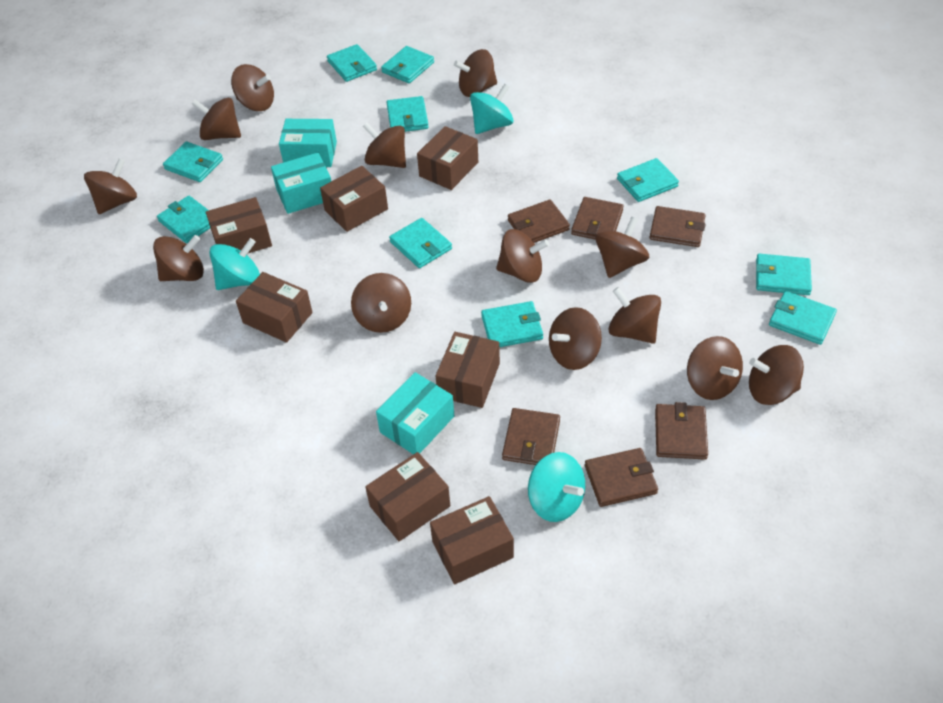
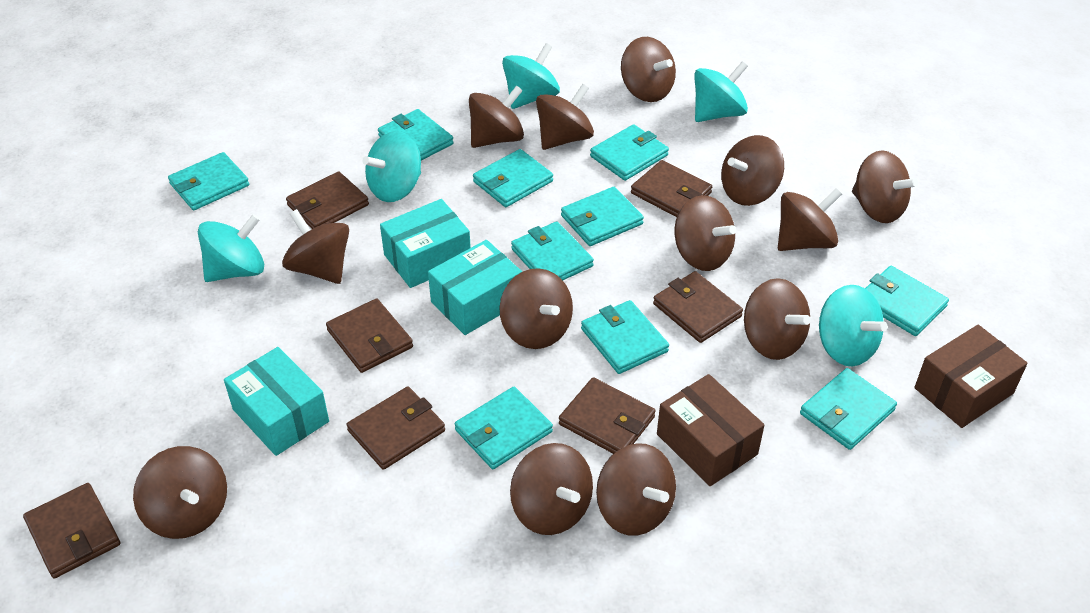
brown box: [206,197,272,253] [236,272,313,343] [320,166,388,232] [365,452,450,541] [417,126,478,190] [430,496,514,584] [436,332,500,408] = 7 -> [657,374,764,486] [914,325,1028,428] = 2
brown wallet: [502,408,560,465] [508,200,570,243] [571,197,624,239] [585,448,658,507] [650,206,706,247] [655,402,708,460] = 6 -> [23,483,121,579] [286,171,369,229] [326,298,413,373] [347,386,445,470] [559,377,655,454] [631,160,712,217] [653,271,743,343] = 7
turquoise spinning top: [209,238,260,290] [470,84,513,134] [528,452,585,522] = 3 -> [198,214,264,282] [363,131,421,202] [502,43,560,109] [694,61,748,122] [819,285,888,366] = 5

